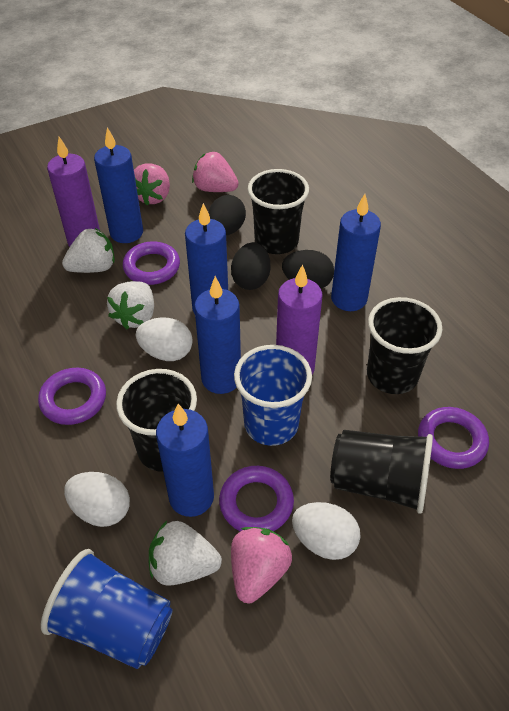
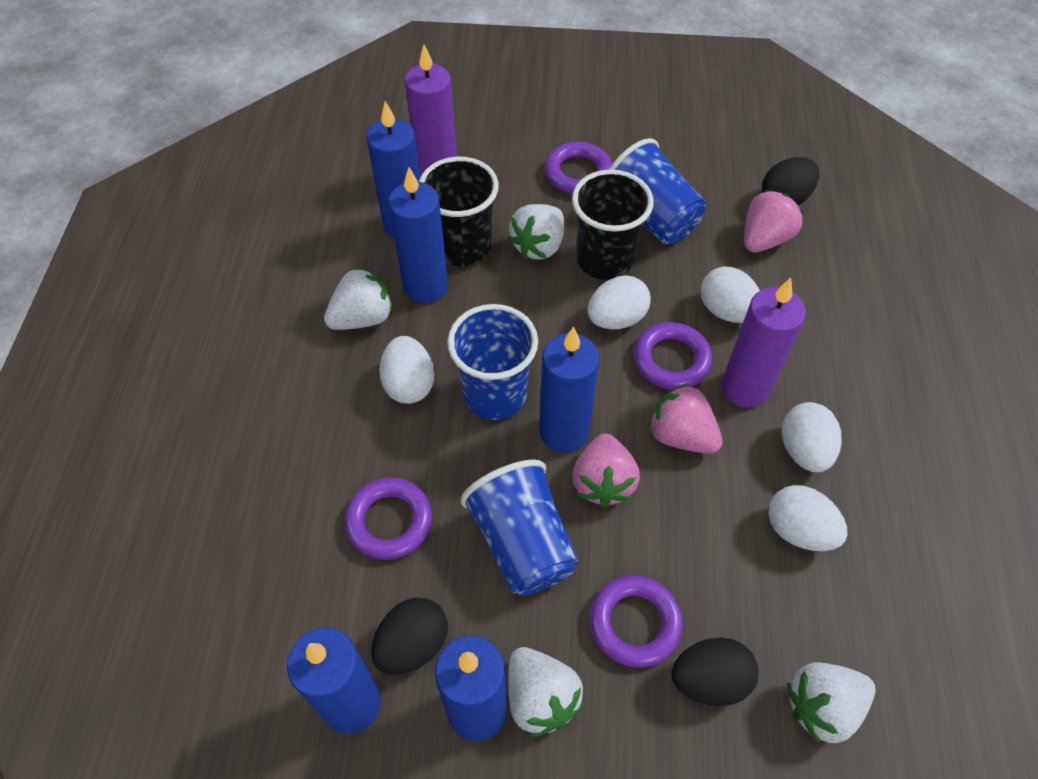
black cup: [116,369,197,472] [248,169,309,254] [330,430,433,514] [367,297,442,394] = 4 -> [419,157,499,266] [572,170,654,280] = 2
blue cup: [41,549,173,669] [234,345,312,446] = 2 -> [447,304,538,420] [460,460,579,596] [608,138,706,244] = 3
white egg: [64,472,130,527] [136,317,193,361] [292,502,361,560] = 3 -> [379,336,434,404] [588,275,651,330] [700,266,760,323] [768,485,847,551] [782,402,842,472] = 5
white strawberry: [62,228,115,273] [107,281,154,329] [149,521,222,586] = 3 -> [324,267,393,330] [508,204,564,260] [508,647,584,737] [787,662,875,743] = 4

